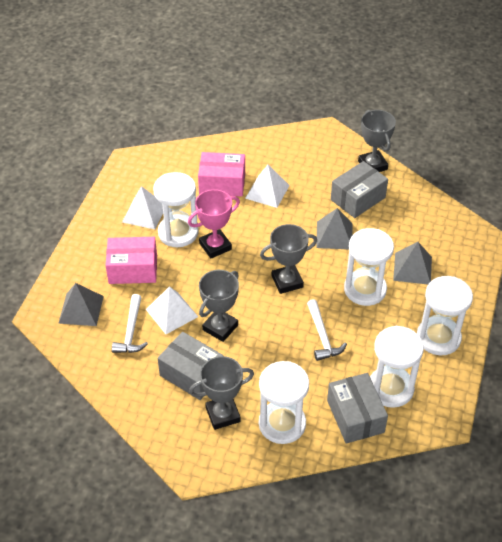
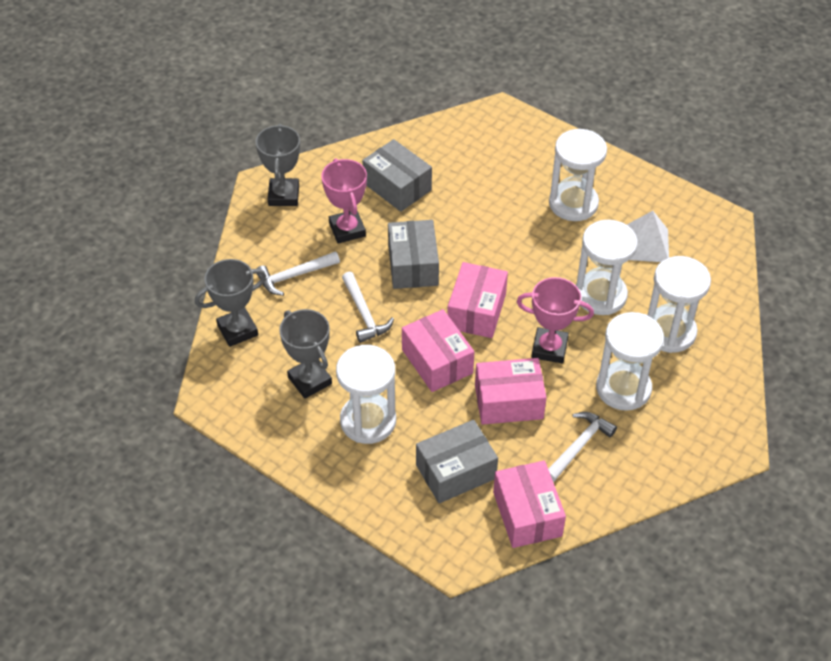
grey pyramid: [58,283,104,326] [316,208,353,249] [393,242,432,285] = 3 -> none = 0
grey trophy: [189,356,254,430] [199,270,239,342] [260,224,317,294] [358,110,396,172] = 4 -> [195,259,266,347] [256,124,300,206] [279,309,332,399] = 3
pink box: [105,237,157,284] [198,152,245,197] = 2 -> [402,309,474,392] [447,262,508,338] [475,358,547,425] [493,460,566,548] = 4
pink trophy: [188,189,240,259] = 1 -> [321,159,367,243] [517,277,594,363] = 2
white hammer: [112,294,148,353] [307,299,347,361] = 2 -> [257,251,340,296] [342,272,394,343] [548,412,617,482] = 3
white pyramid: [122,186,163,229] [146,286,198,334] [245,165,290,208] = 3 -> [627,211,669,262] = 1

